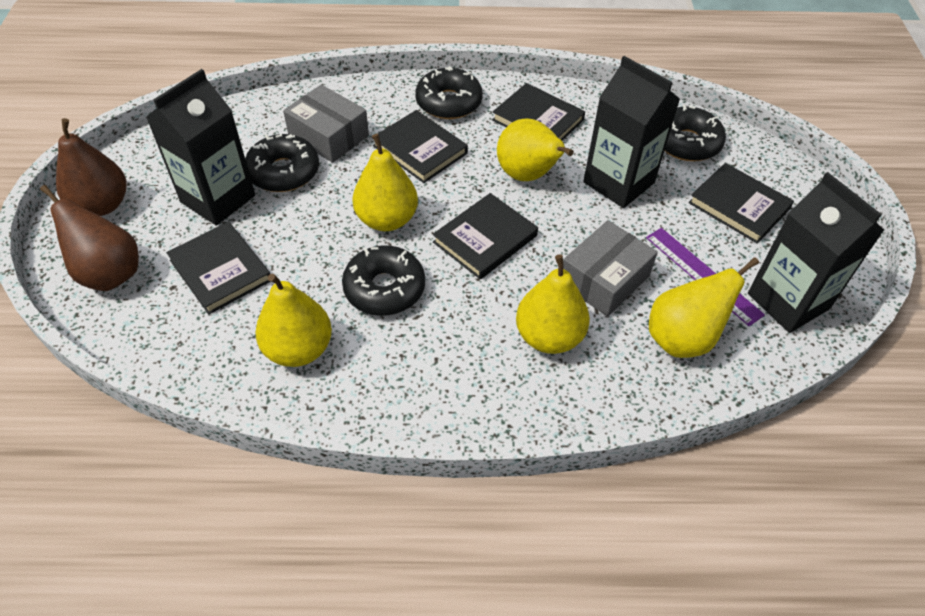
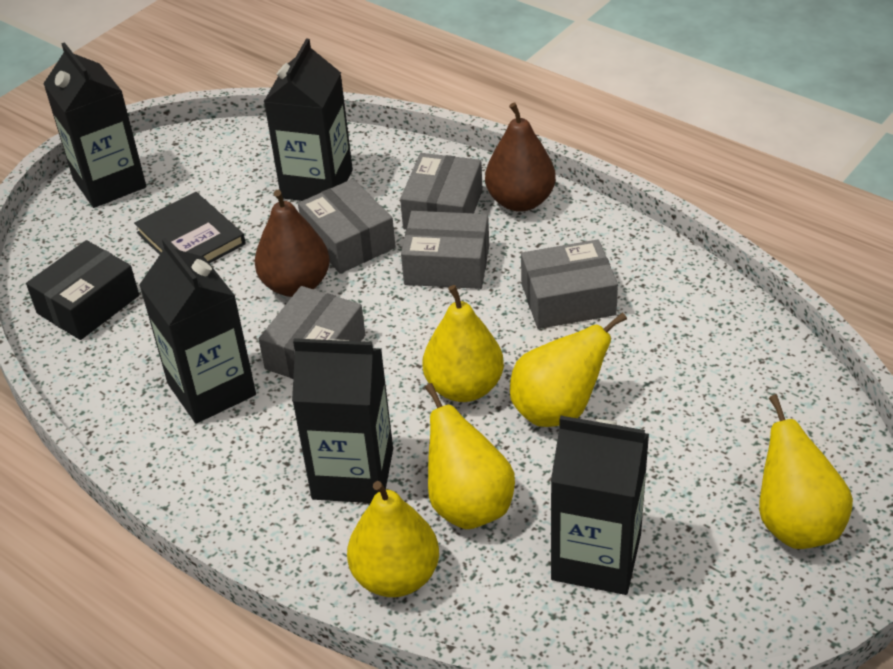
black book: [166,222,271,314] [372,110,468,183] [433,193,538,280] [492,83,585,140] [688,163,794,244] = 5 -> [134,192,246,263] = 1
black box: none = 0 -> [26,240,139,340] = 1
black carton: [146,69,255,226] [583,56,680,208] [748,172,884,333] = 3 -> [43,42,146,208] [139,238,256,424] [264,38,353,201] [292,338,393,503] [551,416,649,595] = 5
black donut: [245,134,319,192] [342,245,425,316] [415,66,483,119] [664,105,726,161] = 4 -> none = 0
grey box: [283,85,369,163] [563,220,658,317] = 2 -> [259,286,365,379] [298,179,396,273] [400,153,483,230] [401,211,489,289] [521,239,618,329] = 5
purple ruler: [646,228,765,326] = 1 -> none = 0

